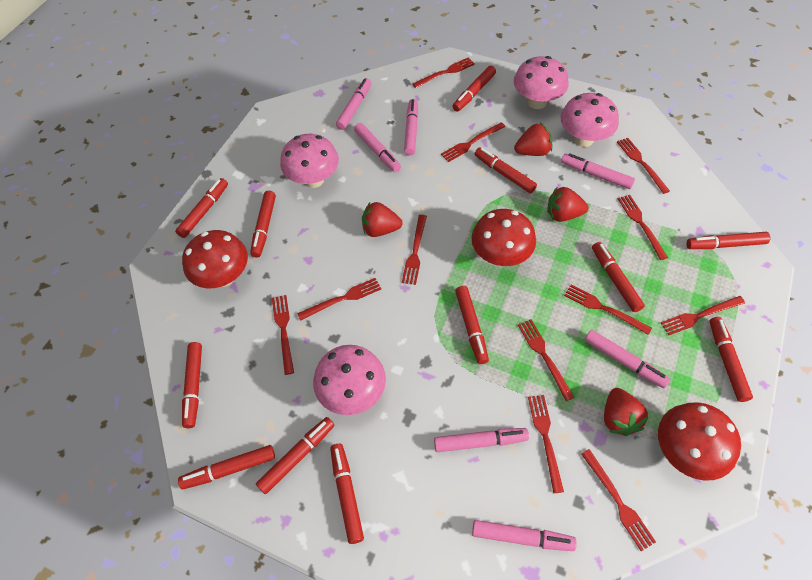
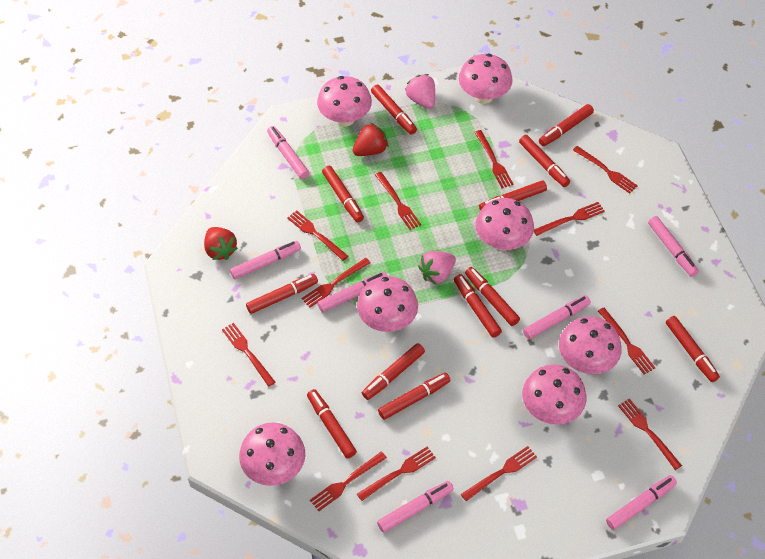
pink mushroom: [280,134,339,188] [313,345,386,415] [514,56,569,109] [561,93,619,147] = 4 -> [239,423,305,486] [317,76,372,127] [357,276,418,332] [459,53,513,104] [475,198,534,250] [522,364,586,425] [559,316,622,374] = 7
pink strawberry: none = 0 -> [405,74,435,109] [418,251,456,284] = 2
red mushroom: [182,230,248,288] [471,209,536,266] [658,402,741,481] = 3 -> none = 0
red strawberry: [362,202,403,237] [514,123,552,156] [547,186,588,222] [604,388,649,436] = 4 -> [204,227,238,260] [352,123,388,156] = 2

